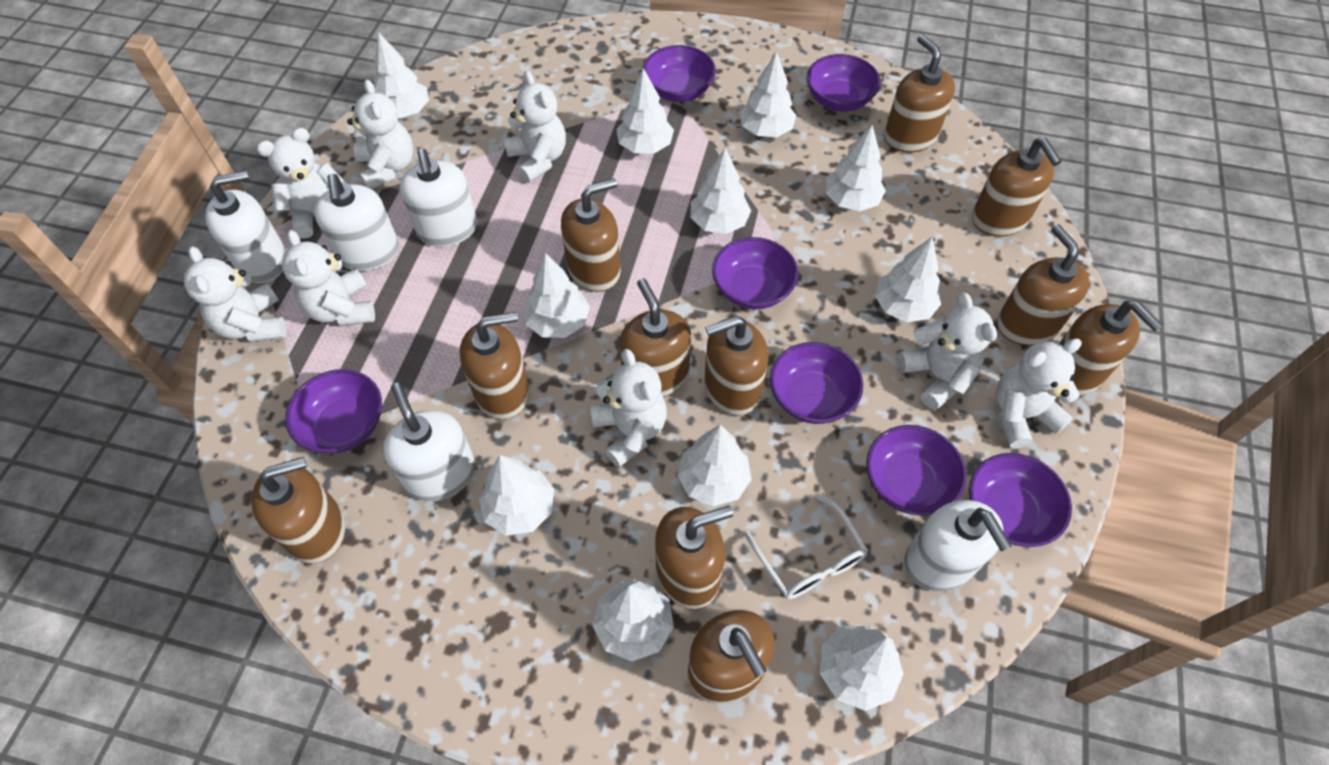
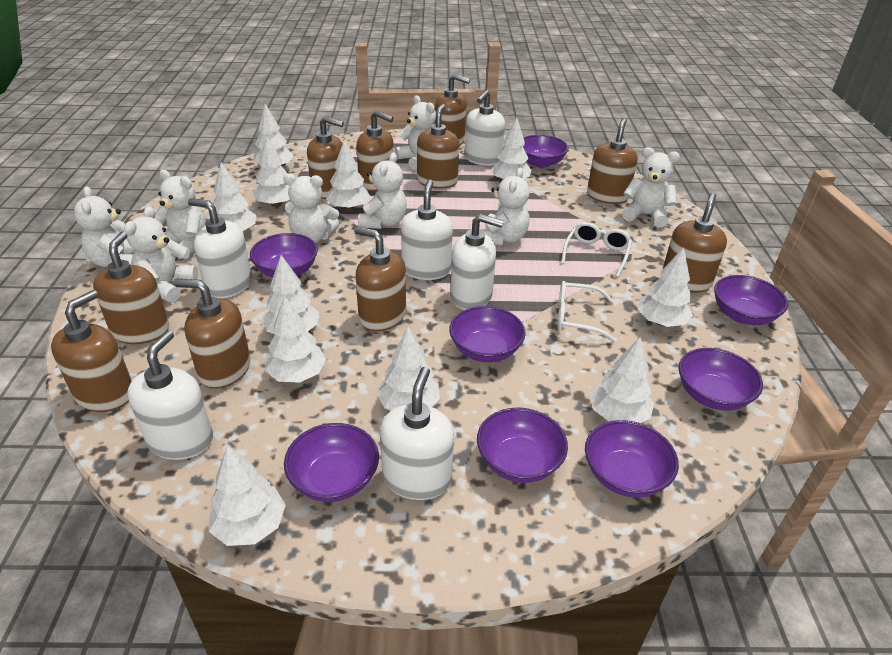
brown soap dispenser: [251,457,345,563] [460,312,530,420] [561,178,621,292] [620,278,691,397] [655,506,733,609] [688,610,775,704] [704,316,769,416] [884,35,955,152] [972,138,1062,237] [997,224,1090,346] [1059,301,1163,395] = 11 -> [51,290,132,412] [93,231,169,344] [174,279,250,389] [307,116,344,199] [354,226,406,331] [356,110,394,191] [417,104,459,189] [435,74,470,146] [587,118,638,204] [662,193,727,292] = 10
purple bowl: [285,369,382,454] [643,45,716,102] [712,237,798,309] [770,342,863,424] [806,54,881,112] [866,425,966,516] [969,453,1072,547] = 7 -> [250,233,318,277] [284,423,379,502] [449,306,526,362] [477,408,568,483] [523,135,569,168] [585,420,679,498] [679,348,763,411] [714,275,788,325] = 8
white glasses: [744,494,868,599] = 1 -> [557,281,617,342] [561,222,632,277] = 2
white soap dispenser: [205,171,286,283] [314,174,399,271] [383,382,476,501] [400,148,477,247] [904,500,1012,592] = 5 -> [127,330,213,460] [188,198,252,298] [380,367,454,500] [401,180,453,280] [450,214,503,310] [465,90,505,166] = 6

